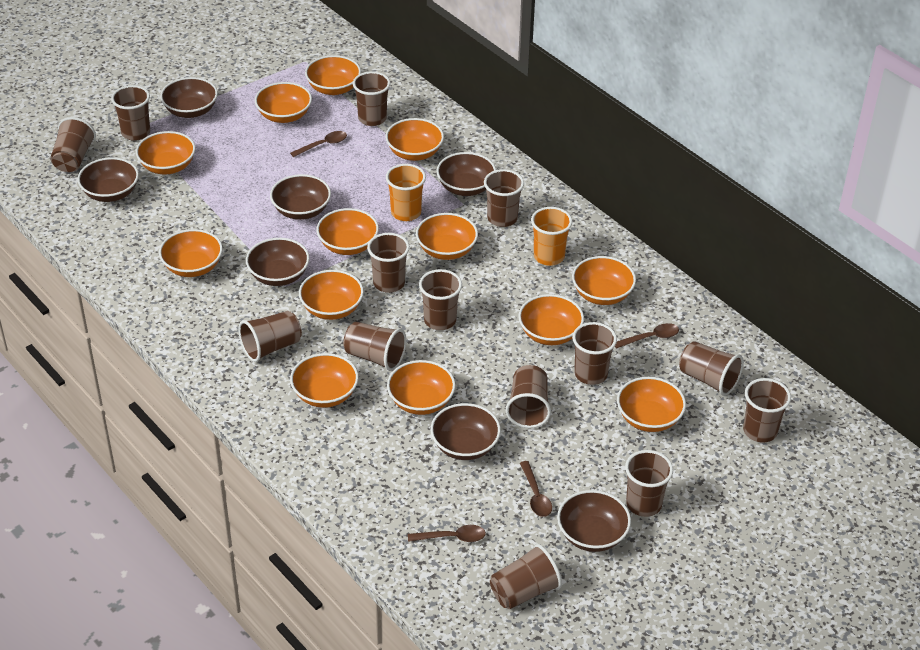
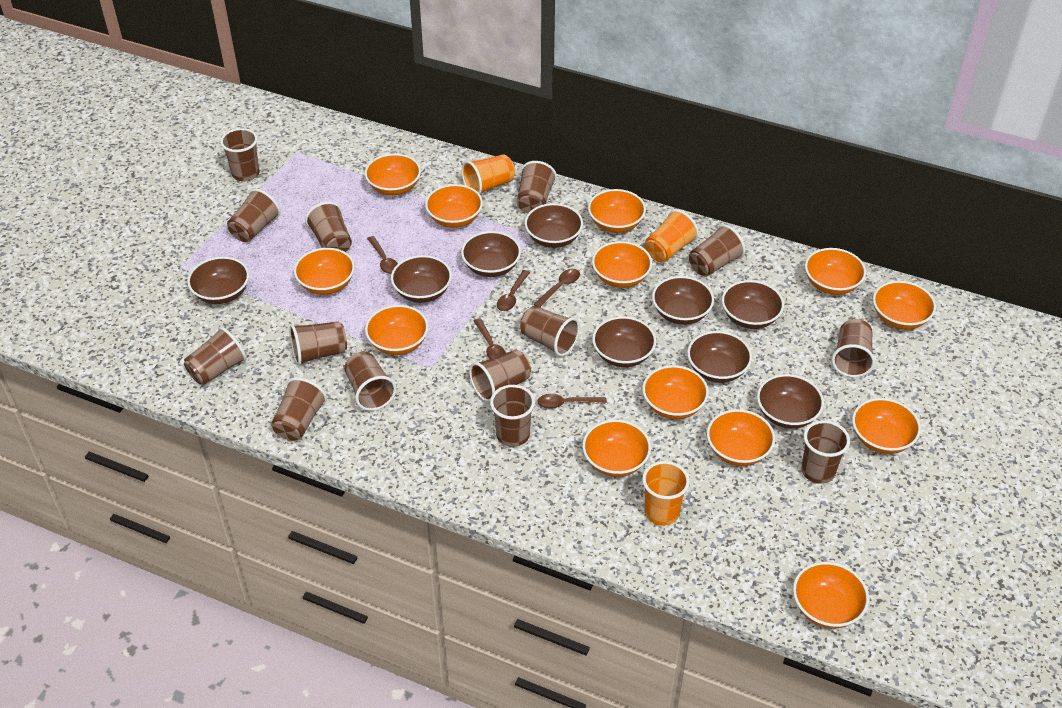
brown bowl: [78,157,139,202] [160,77,218,118] [246,238,309,286] [270,174,331,220] [431,403,501,460] [437,152,496,196] [557,490,631,552] = 7 -> [187,257,249,304] [391,255,452,303] [461,231,521,277] [525,203,583,248] [592,316,656,367] [652,276,714,325] [687,331,752,383] [722,280,784,329] [757,374,824,429] = 9
brown spoon: [290,131,347,157] [408,525,486,542] [520,461,552,517] [615,323,679,349] = 4 -> [367,236,398,274] [474,318,506,359] [497,270,530,311] [533,269,580,307] [537,394,607,409] = 5
orange cup: [386,164,426,221] [531,207,572,266] = 2 -> [462,154,515,194] [642,461,690,526] [645,209,699,263] = 3

